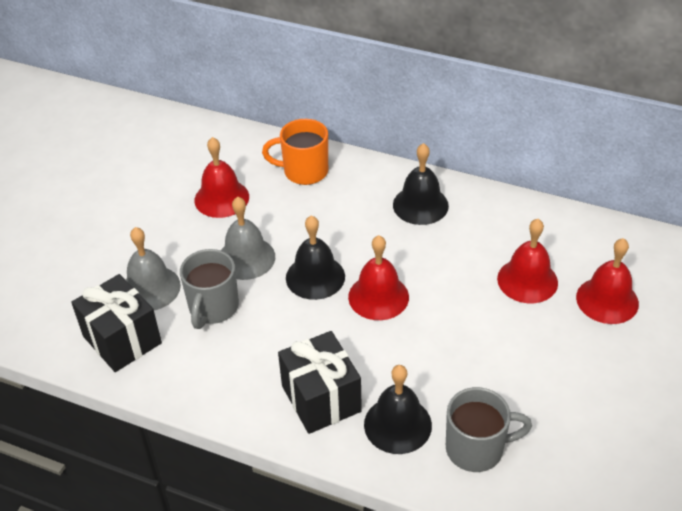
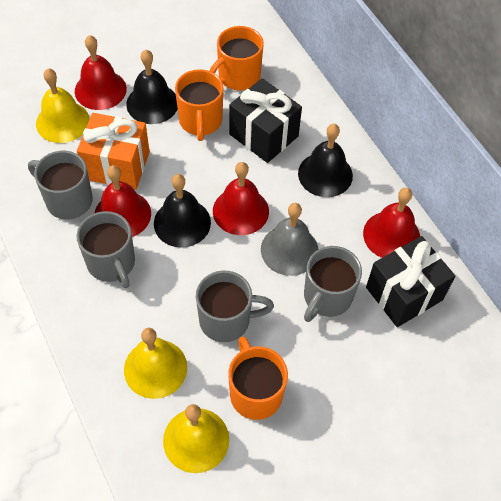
grey bell: [126,227,181,310] [221,197,275,280] = 2 -> [261,203,318,276] = 1
grey mug: [180,249,239,329] [446,387,532,472] = 2 -> [28,151,93,219] [77,211,135,288] [196,270,274,342] [304,246,362,322] = 4
orange gift: none = 0 -> [77,113,150,190] = 1
orange mug: [262,119,328,185] = 1 -> [175,69,224,141] [209,26,264,91] [228,336,288,420] = 3
yellow bell: none = 0 -> [36,68,90,143] [124,328,187,399] [163,404,229,473] = 3

